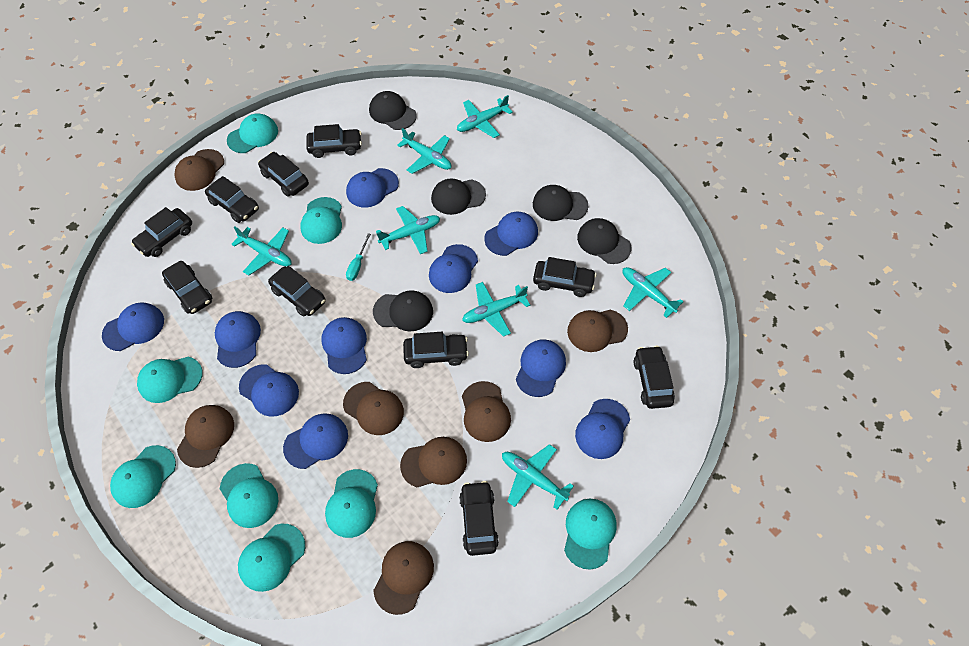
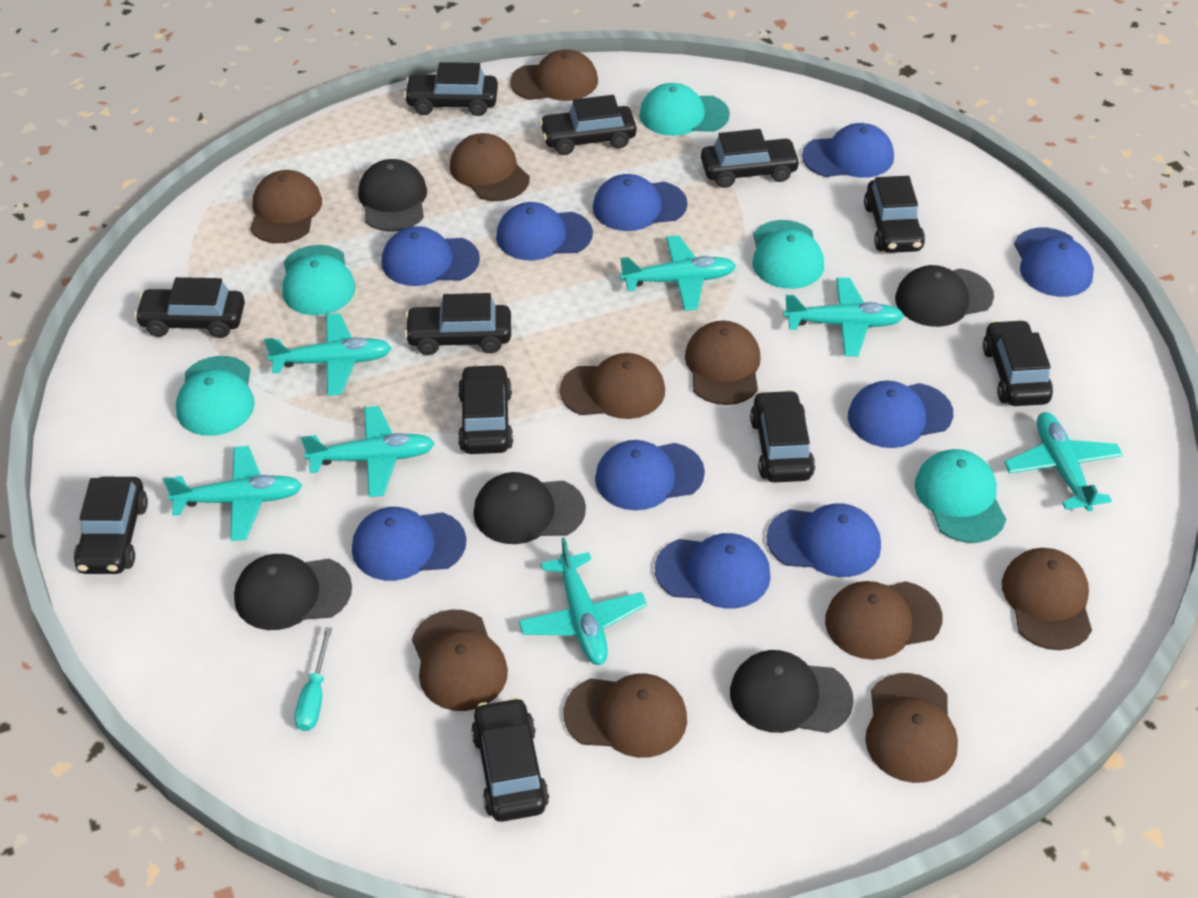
black car: [131,207,192,257] [162,261,213,314] [205,176,259,223] [258,152,309,197] [268,266,326,316] [306,124,362,158] [403,332,469,368] [459,481,499,556] [533,257,596,297] [633,346,675,409] = 10 -> [74,477,148,574] [134,277,245,338] [404,62,498,116] [404,293,511,355] [458,364,513,454] [471,697,549,822] [539,95,636,155] [701,129,801,188] [750,390,815,482] [864,176,925,253] [983,320,1053,406] = 11
brown cap: [174,149,224,191] [177,405,234,468] [343,382,404,435] [373,541,434,615] [400,437,467,487] [462,381,511,442] [567,310,628,352] = 7 -> [250,170,322,243] [412,609,508,711] [450,133,530,201] [510,49,598,101] [560,353,665,419] [564,674,687,758] [685,321,761,405] [825,581,942,660] [865,673,958,783] [1002,548,1092,650] = 10
turquoise cap: [110,445,176,508] [137,357,203,403] [220,463,278,528] [227,113,278,153] [238,524,305,592] [300,197,342,244] [325,469,378,538] [564,499,617,570] = 8 -> [176,356,255,436] [282,245,355,315] [639,83,730,136] [753,220,824,289] [915,449,1006,543] = 5

